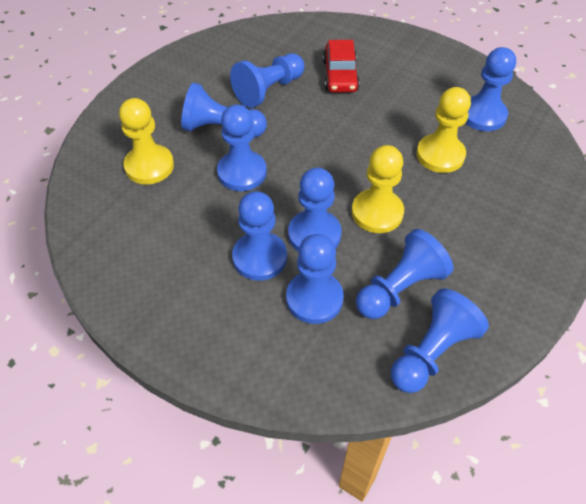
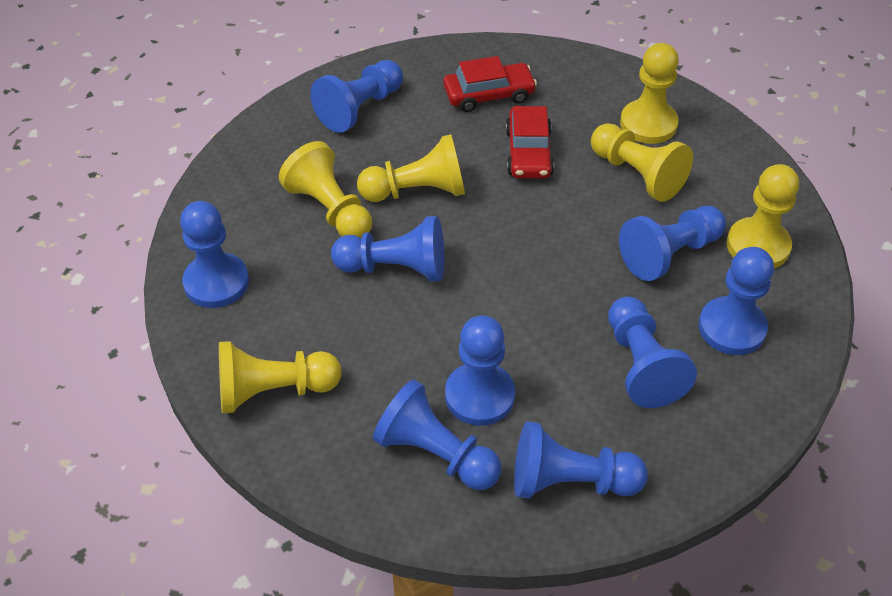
red car: [323,40,360,92] = 1 -> [443,56,537,112] [506,106,554,179] = 2
yellow pawn: [119,98,174,185] [352,145,404,233] [416,87,471,173] = 3 -> [219,341,342,413] [279,141,372,238] [357,134,465,202] [591,123,693,202] [620,43,679,144] [726,164,799,268] = 6

